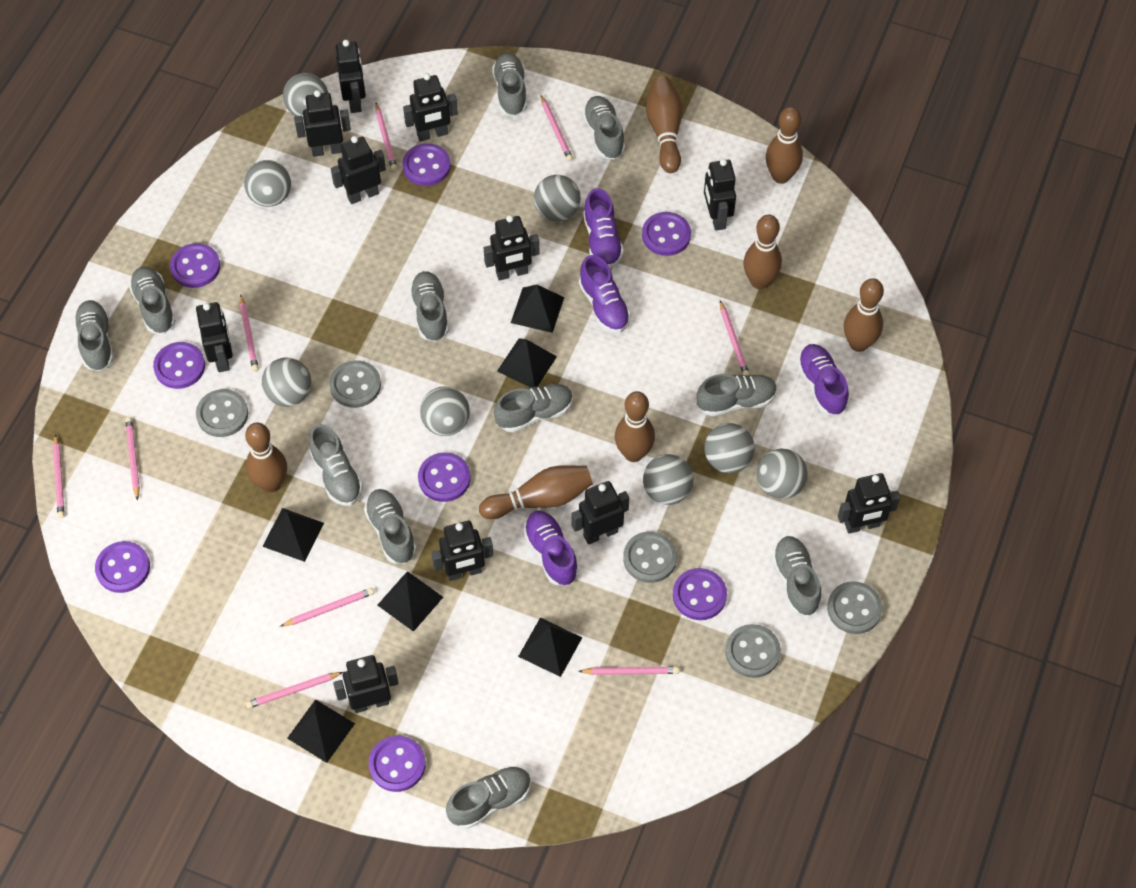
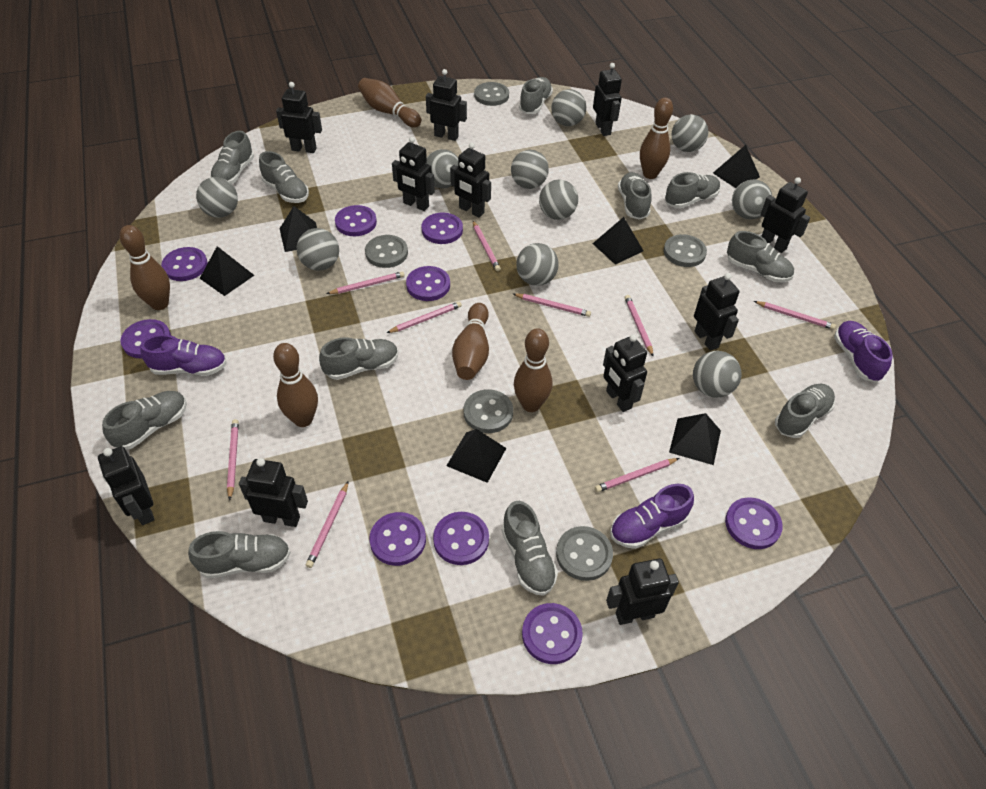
brown bowling pin: [245,422,287,493] [479,465,593,519] [615,391,655,462] [646,76,682,173] [743,214,782,289] [766,106,803,184] [844,278,884,352] = 7 -> [119,225,170,310] [273,343,318,427] [358,78,421,127] [452,303,489,380] [514,328,552,412] [640,97,673,179] = 6
grey ball: [244,160,291,207] [262,357,311,407] [283,73,328,119] [420,386,470,436] [534,175,581,222] [643,454,693,505] [704,423,755,473] [757,448,808,499] = 8 -> [196,177,238,218] [297,228,339,271] [426,149,458,189] [511,150,549,189] [516,243,558,286] [539,180,578,220] [551,89,586,126] [672,114,708,152] [693,351,742,398] [732,179,772,219] = 10
purple button: [95,541,150,593] [153,342,205,389] [170,243,220,288] [369,736,426,792] [403,143,451,186] [418,452,471,502] [642,212,691,256] [673,568,727,620] = 8 -> [120,319,171,359] [161,247,208,281] [335,205,377,236] [369,512,426,566] [406,266,450,301] [422,213,463,244] [433,512,489,565] [522,603,583,664] [725,497,783,549] = 9
purple shoe: [523,511,578,585] [579,255,631,333] [583,188,624,268] [797,344,849,415] = 4 -> [140,335,227,376] [610,484,694,549] [834,321,893,382] = 3

